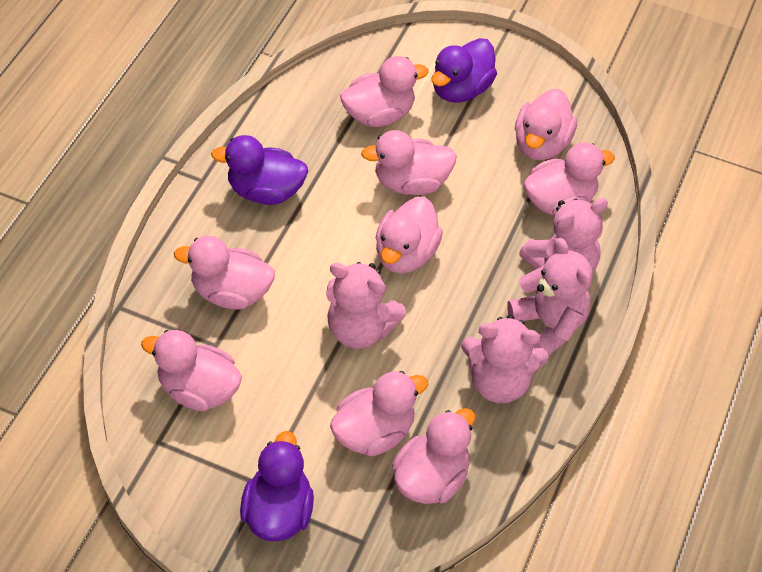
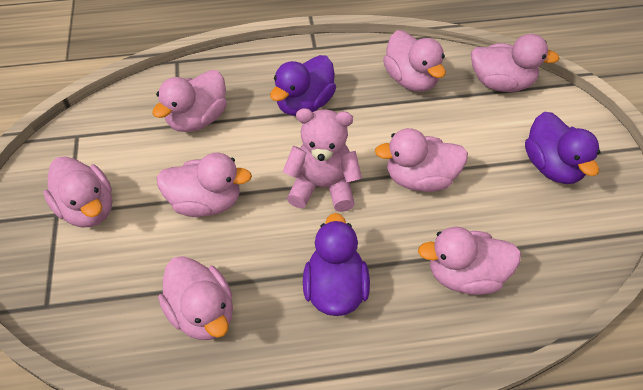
pink duck: [141,330,242,411] [174,236,275,310] [330,371,428,457] [340,56,429,127] [361,130,457,195] [376,197,443,274] [392,408,475,504] [515,89,577,160] [524,142,615,215] = 9 -> [43,156,112,228] [152,70,227,132] [156,153,252,217] [158,256,233,340] [375,128,468,192] [383,30,446,92] [418,227,521,295] [471,34,560,92] = 8
pink teddy bear: [326,262,406,349] [461,315,549,403] [507,238,593,355] [519,198,608,273] = 4 -> [283,108,362,212] = 1

